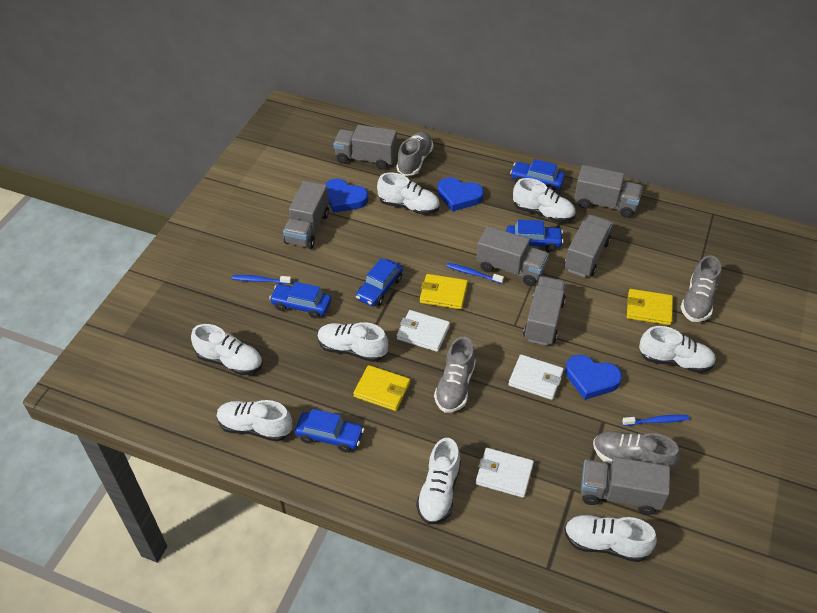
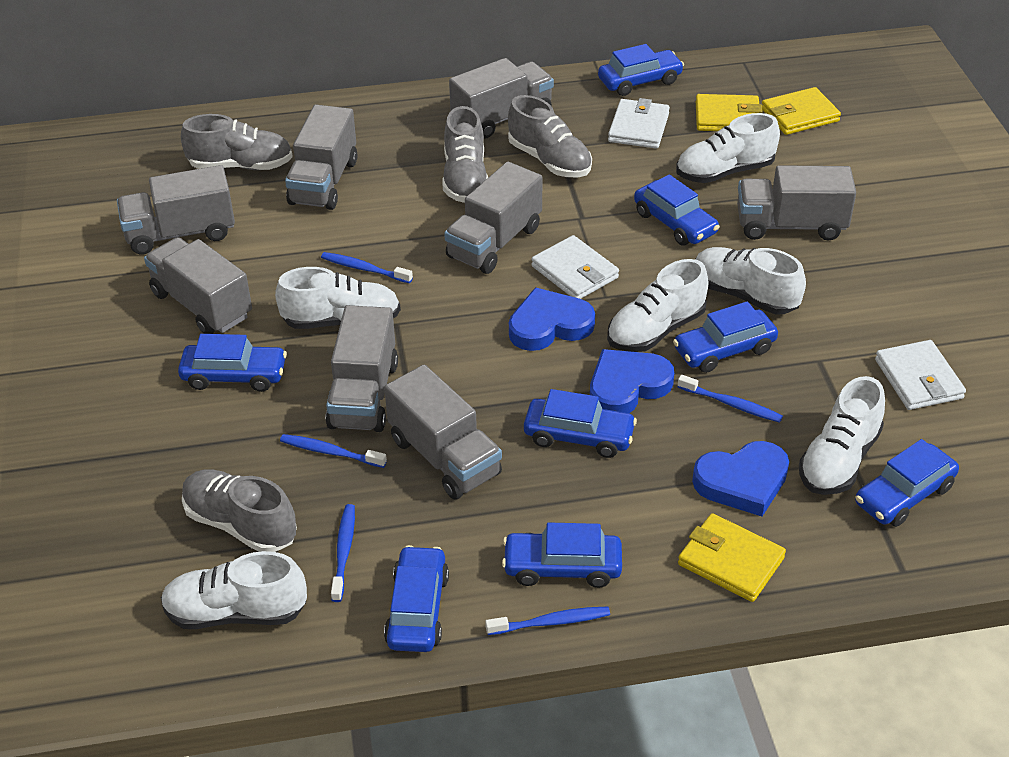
blue car: [269,282,331,318] [295,409,364,452] [356,258,403,306] [506,220,564,252] [510,159,565,191] = 5 -> [178,334,287,392] [384,545,449,652] [502,522,622,588] [524,389,637,458] [598,44,684,96] [634,175,720,245] [673,301,778,373] [855,439,959,527] = 8
blue toothbrush: [232,275,291,284] [446,263,504,284] [622,415,689,426] = 3 -> [280,434,387,468] [321,252,413,283] [331,504,355,602] [485,607,610,635] [678,375,783,423] = 5
grey truck: [283,181,329,249] [333,125,397,169] [476,226,549,286] [523,277,566,346] [564,215,613,277] [574,165,643,218] [581,457,670,515] = 7 -> [117,165,235,255] [144,237,252,334] [285,105,357,210] [326,305,398,432] [384,365,502,500] [444,162,542,274] [449,58,554,139] [737,165,856,241] = 8
white shoe: [191,324,263,375] [217,400,292,442] [317,322,388,362] [377,173,440,215] [416,438,461,524] [513,178,576,223] [564,515,657,562] [639,326,716,373] = 8 -> [161,551,307,629] [275,267,401,329] [607,259,709,352] [676,113,780,183] [695,247,806,315] [799,376,885,495] = 6

